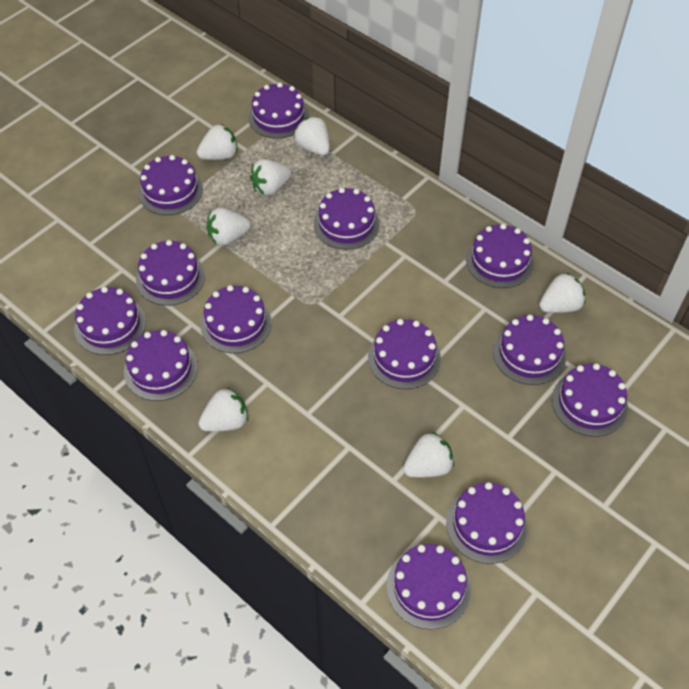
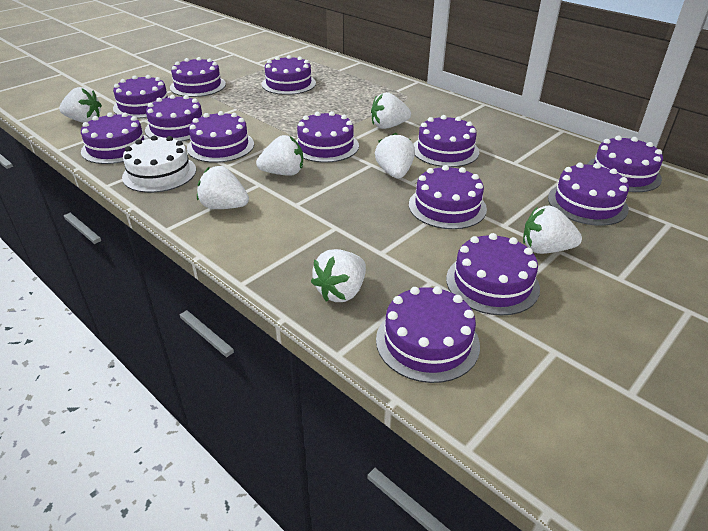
white cake: none = 0 -> [122,136,196,193] = 1

